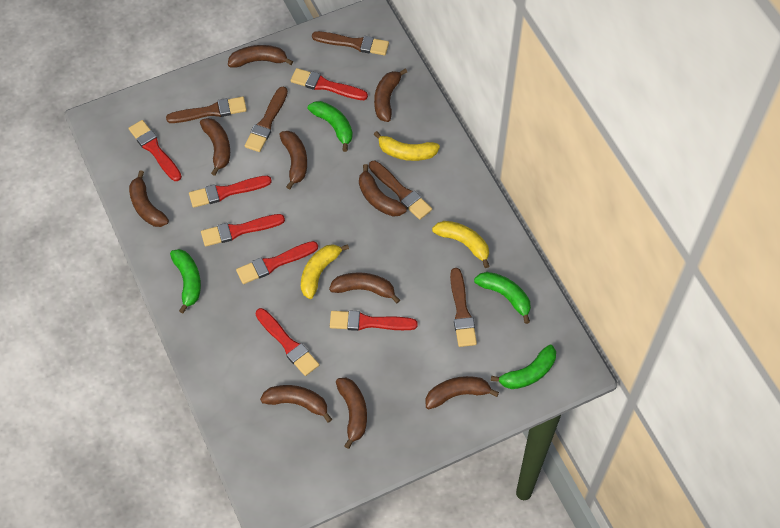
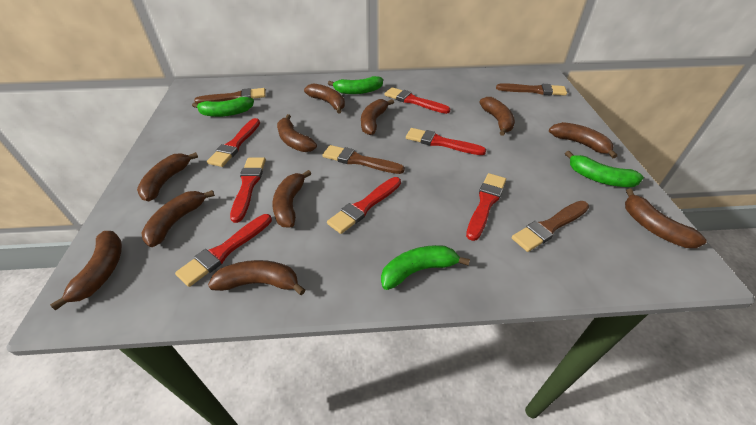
brown banana: [129,170,169,227] [200,118,230,176] [228,45,293,68] [260,385,332,423] [279,131,307,190] [329,272,400,303] [336,378,367,449] [359,164,407,217] [374,69,407,122] [425,376,499,409] = 10 -> [50,231,122,310] [137,152,198,201] [141,190,215,247] [208,260,305,295] [273,170,311,227] [277,114,317,152] [304,83,345,114] [361,99,394,135] [479,97,515,136] [549,122,617,158] [625,189,707,248] = 11
brown brush: [166,97,247,123] [245,87,288,152] [312,31,389,55] [369,161,432,220] [450,268,477,347] = 5 -> [194,88,266,104] [323,145,405,174] [496,83,567,96] [512,201,589,252] = 4
yellow banana: [301,244,349,299] [374,131,440,161] [432,221,489,268] = 3 -> none = 0

